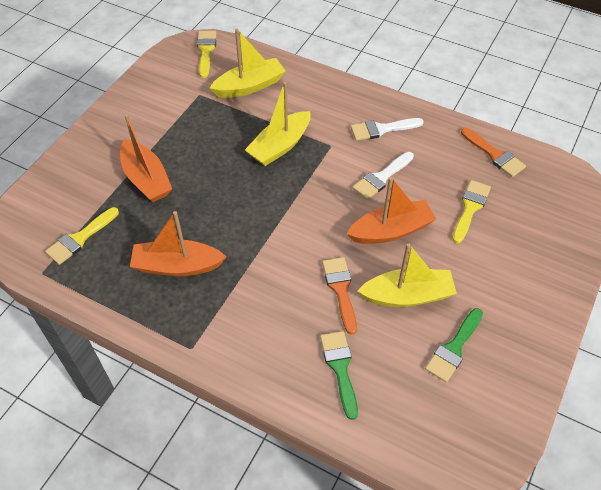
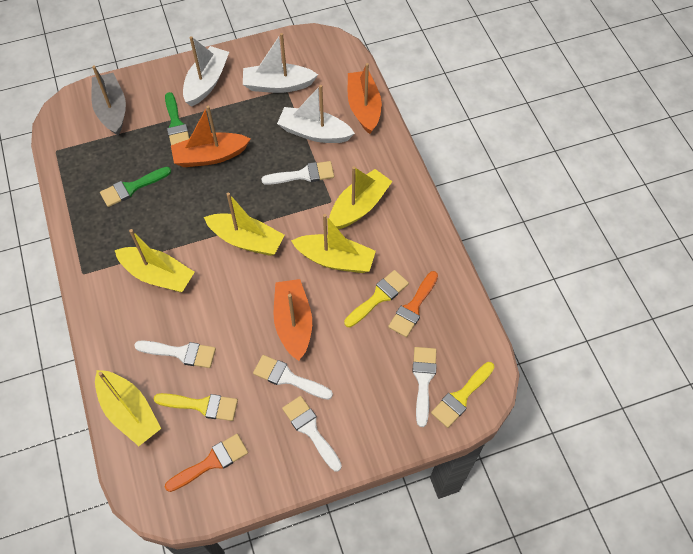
grey boat: none = 0 -> [91,65,126,135] = 1
white boat: none = 0 -> [183,36,229,107] [243,33,318,93] [277,85,355,143] = 3
white brush: [351,118,424,141] [352,152,414,200] = 2 -> [134,341,216,368] [253,355,333,400] [261,161,334,185] [282,396,342,472] [412,347,437,427] = 5
yellow boat: [210,28,285,98] [245,82,311,166] [358,243,457,307] = 3 -> [95,370,161,446] [115,229,195,292] [204,193,284,256] [291,214,376,273] [329,166,393,229] = 5

